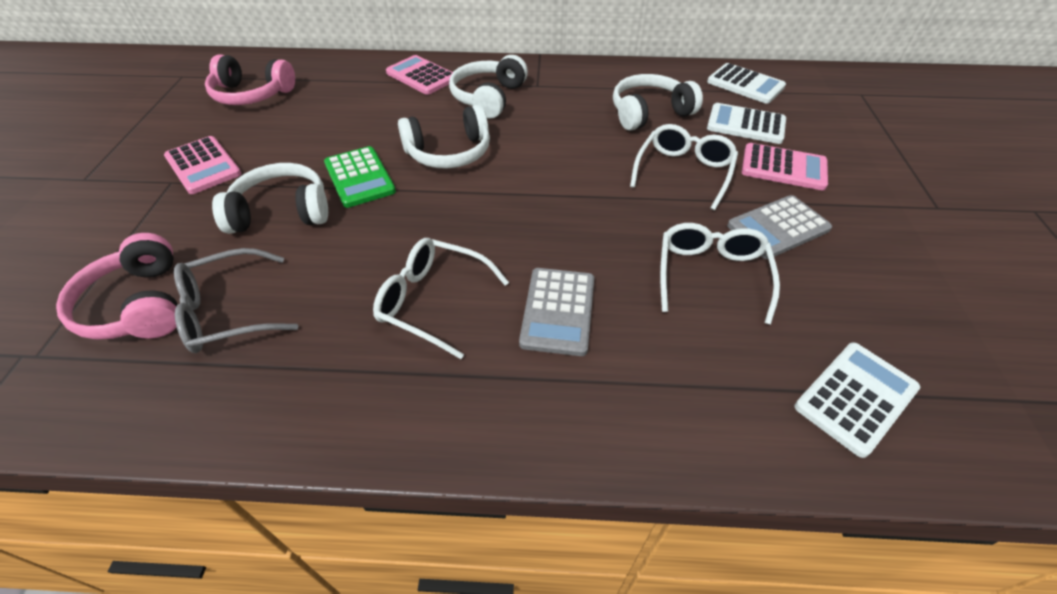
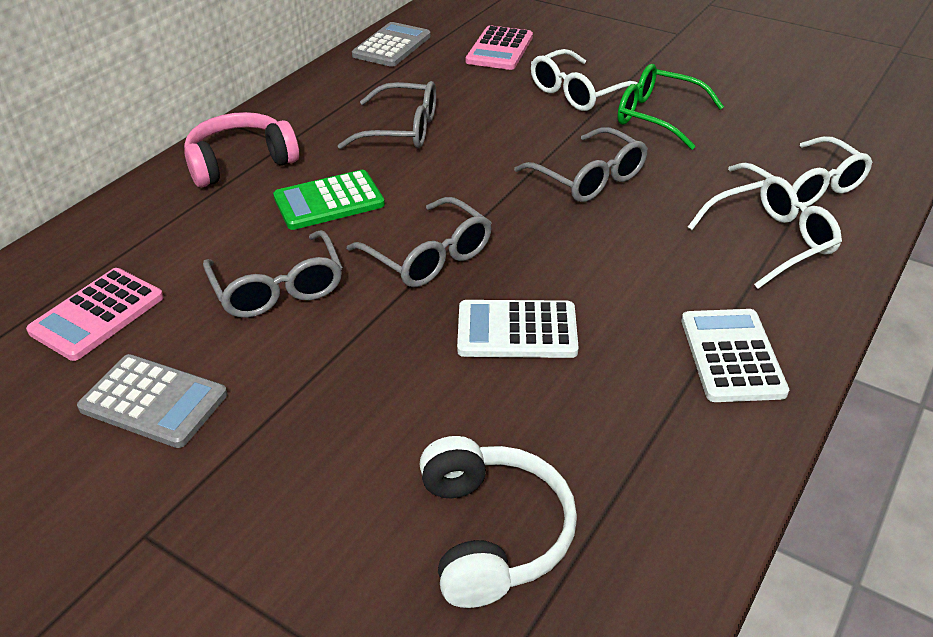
green glasses: none = 0 -> [618,64,724,150] = 1
grey glasses: [174,248,298,353] = 1 -> [203,230,342,318] [338,81,436,149] [347,197,492,287] [514,127,648,202] = 4
pink calculator: [164,136,242,194] [386,55,453,95] [742,143,828,190] = 3 -> [26,268,164,361] [466,25,533,70] = 2
pink headphones: [56,233,178,340] [205,54,295,105] = 2 -> [184,112,299,187] = 1
white calculator: [707,63,786,104] [707,103,786,144] [795,342,920,458] = 3 -> [457,300,579,358] [681,309,789,402] = 2
white headphones: [212,163,328,234] [398,105,490,169] [449,55,528,119] [613,74,703,131] = 4 -> [419,436,577,608] = 1

